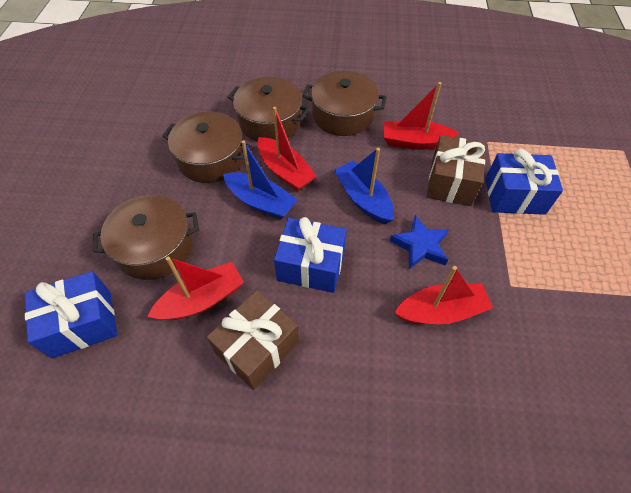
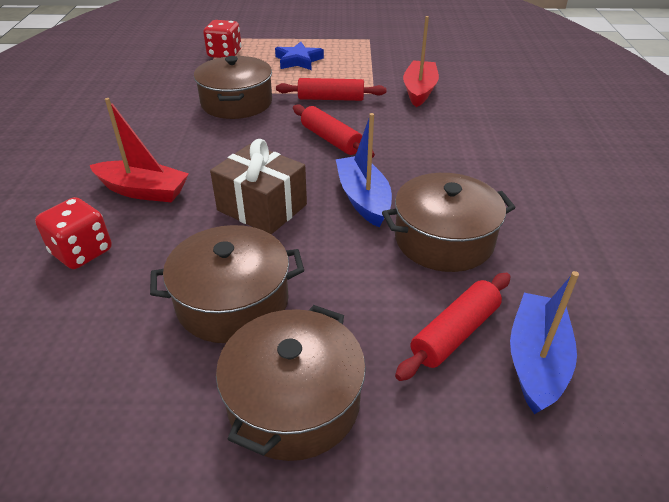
blue gift: [25,271,118,358] [274,217,347,293] [485,149,563,215] = 3 -> none = 0
brown gift: [207,290,299,390] [427,135,486,206] = 2 -> [210,139,307,234] = 1
red boat: [148,256,244,320] [257,107,317,191] [383,82,460,150] [394,266,493,324] = 4 -> [89,98,189,202] [403,16,439,107] = 2
red dice: none = 0 -> [35,197,112,269] [203,20,242,58] = 2
red rolling pin: none = 0 -> [276,78,386,101] [293,104,375,158] [395,273,510,381] = 3

